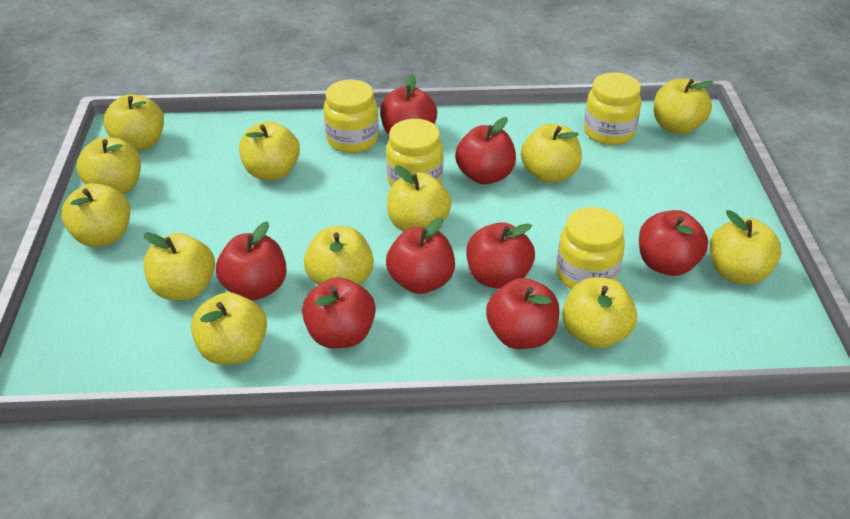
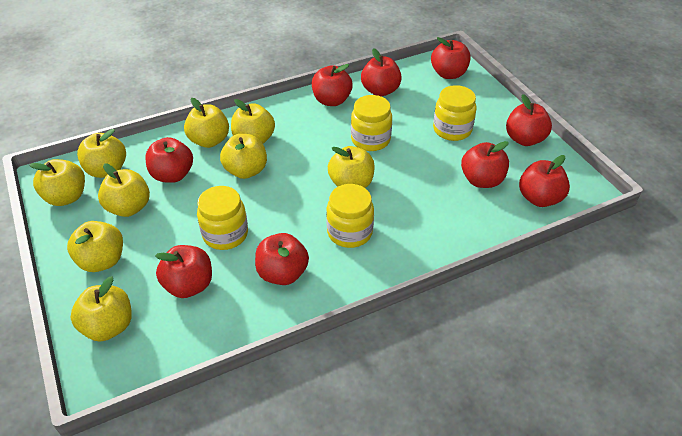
red apple: [216,221,287,301] [302,277,376,348] [380,74,437,134] [386,217,455,294] [455,117,516,185] [466,222,535,289] [486,278,559,349] [639,210,708,276] = 8 -> [145,137,193,183] [155,245,212,298] [255,233,309,285] [312,64,353,106] [361,48,402,96] [431,37,470,79] [461,141,509,188] [506,94,552,146] [519,155,570,207] = 9
yellow apple: [61,183,130,247] [76,137,141,194] [104,94,164,151] [143,232,215,301] [191,292,267,365] [239,121,300,180] [304,226,374,285] [387,166,451,232] [521,124,582,183] [562,277,637,348] [654,79,714,134] [710,210,782,284] = 12 -> [29,159,85,206] [67,221,123,272] [70,276,132,341] [77,129,126,178] [98,164,150,217] [184,98,229,148] [220,134,267,179] [231,99,275,144] [328,146,375,188] = 9

